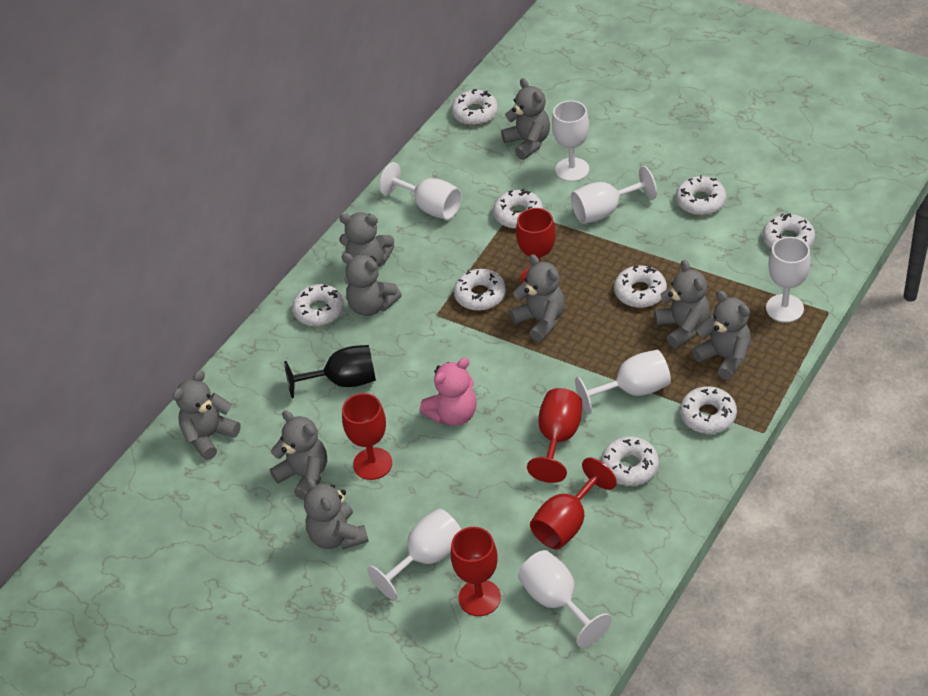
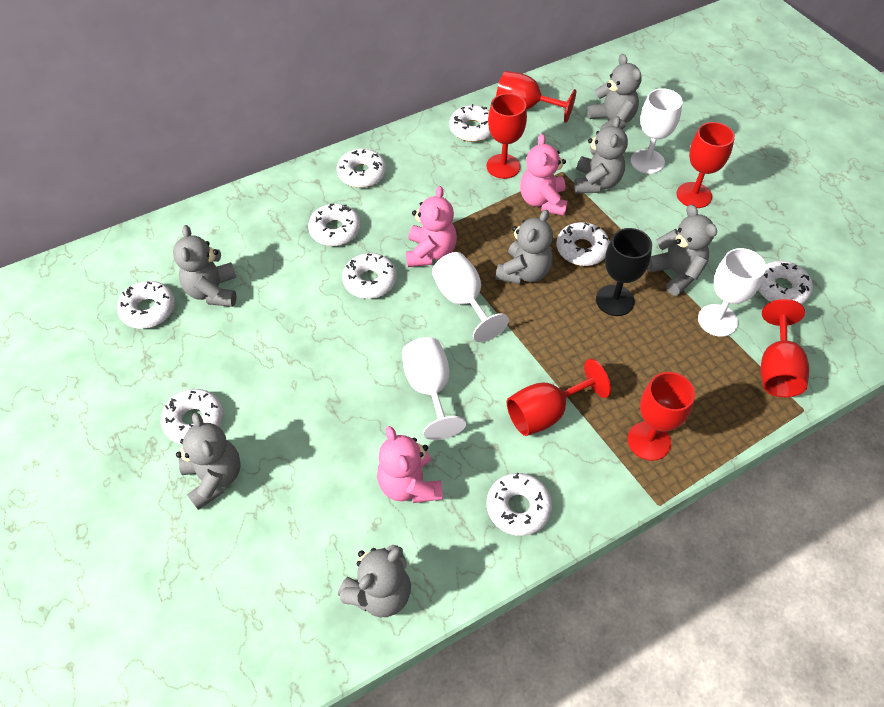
grey teddy bear: [172,370,241,460] [270,410,327,500] [304,477,369,550] [339,212,395,268] [341,253,402,316] [501,78,550,160] [509,254,565,342] [654,260,710,348] [692,290,751,380] = 9 -> [173,225,237,307] [176,412,241,510] [338,545,411,617] [495,210,553,284] [574,116,628,194] [587,54,642,131] [647,204,717,296] = 7
pink teddy bear: [420,358,477,426] = 1 -> [377,426,443,503] [406,186,457,267] [520,134,568,216] = 3
red goblet: [342,393,392,480] [451,527,501,616] [516,208,556,283] [527,388,582,483] [530,458,617,550] = 5 -> [486,93,527,179] [496,71,576,123] [507,359,611,436] [627,372,695,461] [676,122,735,208] [761,299,809,397] = 6
white goblet: [367,509,461,600] [379,162,462,220] [518,550,612,648] [552,100,589,182] [571,166,657,224] [575,350,671,414] [766,237,811,323] = 7 -> [402,337,466,440] [432,252,509,342] [631,88,683,174] [698,248,766,337] = 4

